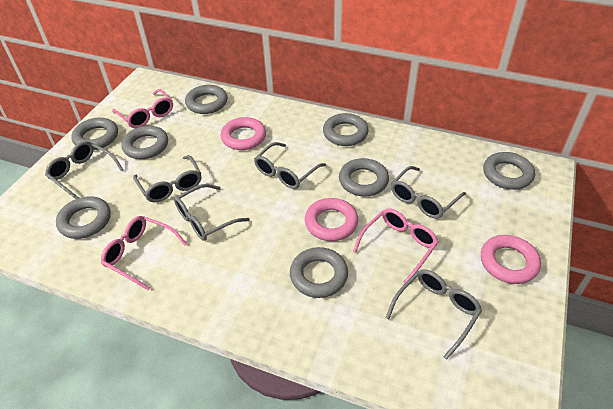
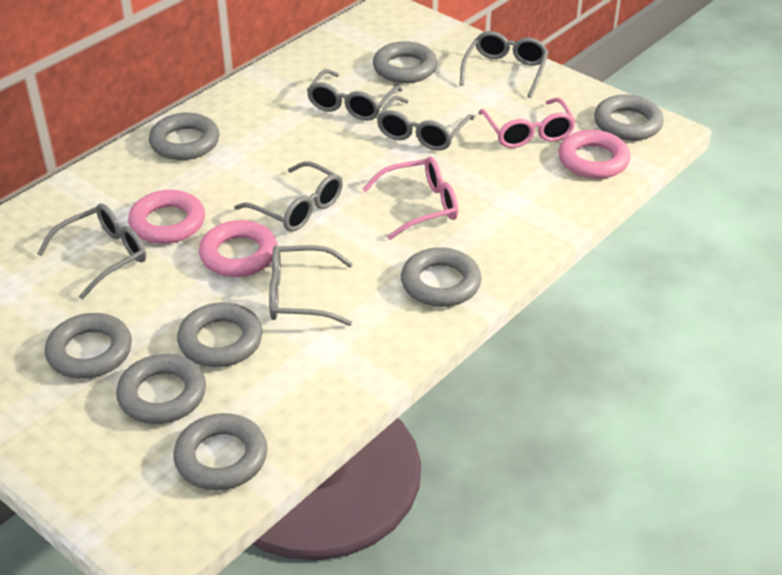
pink glasses: [101,216,187,291] [112,89,173,128] [353,208,438,283] = 3 -> [362,157,458,240] [478,98,576,148] = 2

